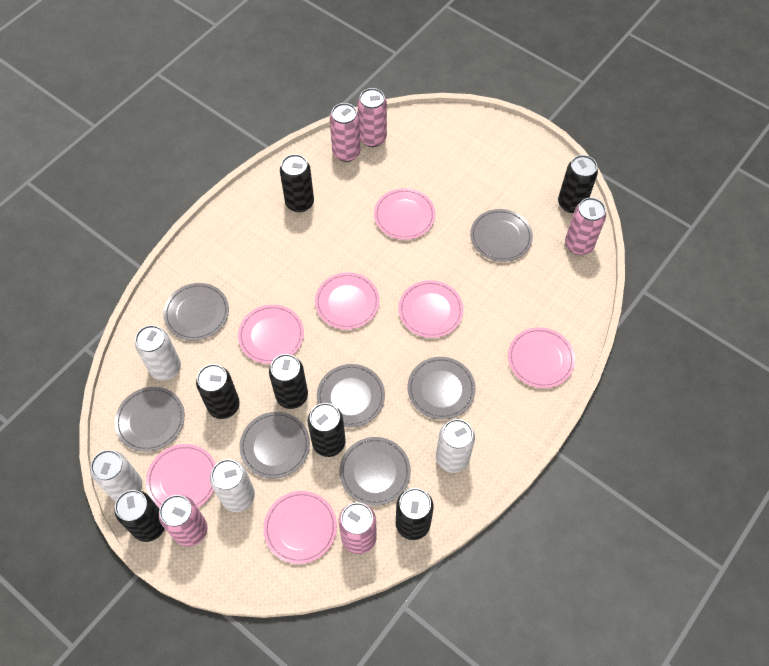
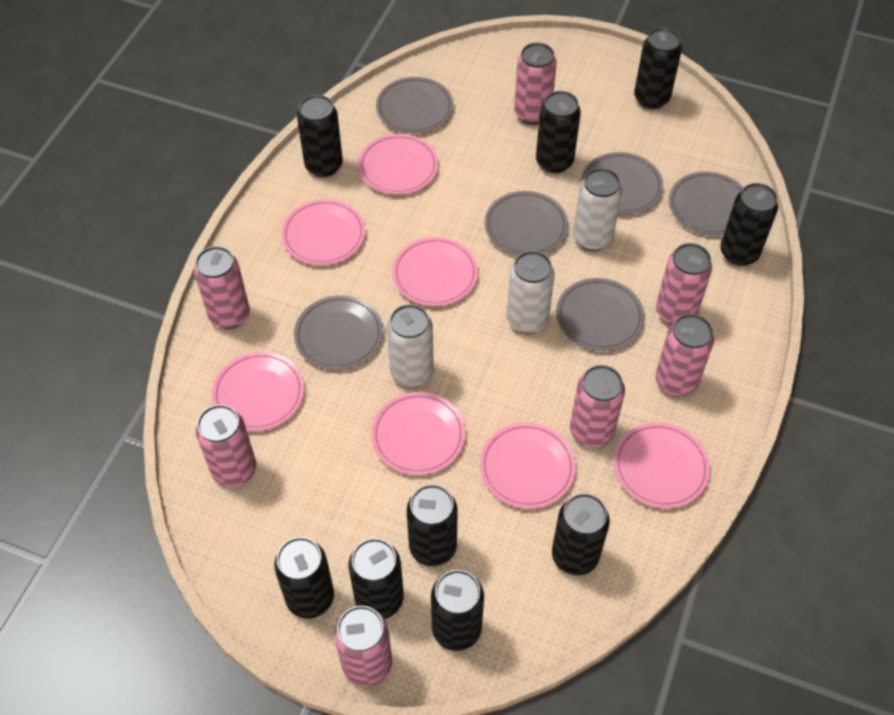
black can: [115,490,165,542] [196,364,240,419] [269,354,308,409] [280,154,314,212] [307,403,346,457] [396,488,434,540] [558,155,598,213] = 7 -> [274,537,334,619] [297,95,343,177] [348,538,404,619] [407,484,458,566] [431,570,484,651] [536,91,581,173] [552,493,610,575] [634,27,682,109] [720,183,778,266] = 9
grey plate: [115,387,185,452] [163,283,229,341] [239,412,310,479] [317,364,385,427] [339,437,411,506] [408,357,476,420] [470,209,533,262] = 7 -> [294,295,383,370] [376,77,453,133] [485,191,568,256] [556,278,645,351] [582,152,663,215] [669,172,744,236] = 6
pink can: [159,495,207,547] [330,103,360,162] [338,502,377,554] [358,88,387,147] [565,198,606,255] = 5 -> [194,246,250,329] [196,405,256,487] [334,606,392,686] [514,43,557,125] [570,365,625,447] [656,243,712,325] [656,314,714,397] = 7
white can: [91,450,142,501] [135,325,181,381] [210,459,255,512] [436,419,475,473] = 4 -> [387,304,434,387] [507,251,555,334] [573,168,622,251] = 3

